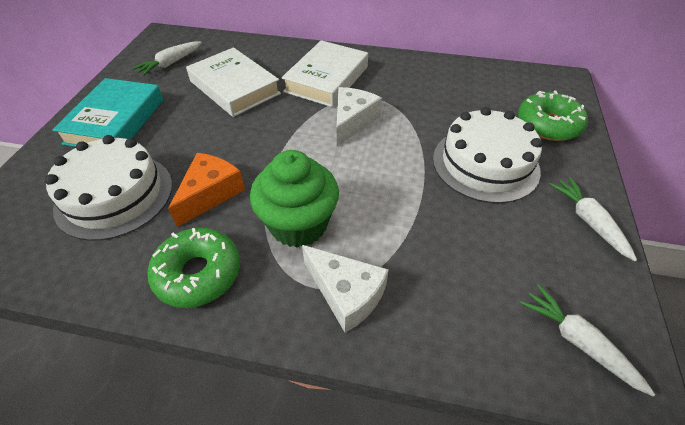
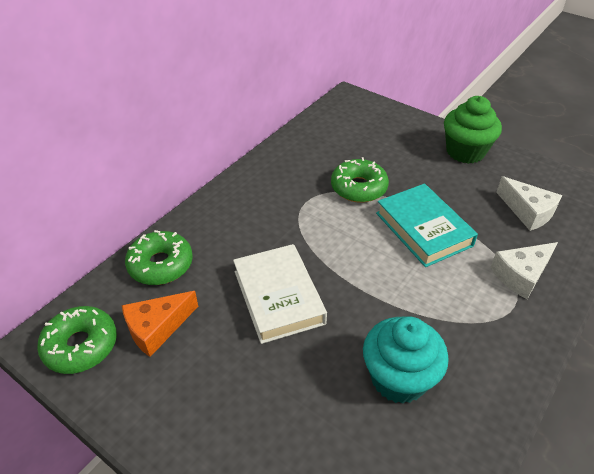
green donut: [147,228,240,308] [518,90,588,141] = 2 -> [37,306,117,374] [125,230,193,285] [331,157,389,203] = 3
turquoise cupcake: none = 0 -> [363,316,449,404] = 1
white book: [186,47,281,117] [281,40,368,107] = 2 -> [233,244,327,344] = 1
white cake: [45,135,172,241] [433,107,542,203] = 2 -> none = 0
white carrot: [132,41,202,76] [520,284,655,397] [549,177,637,261] = 3 -> none = 0

